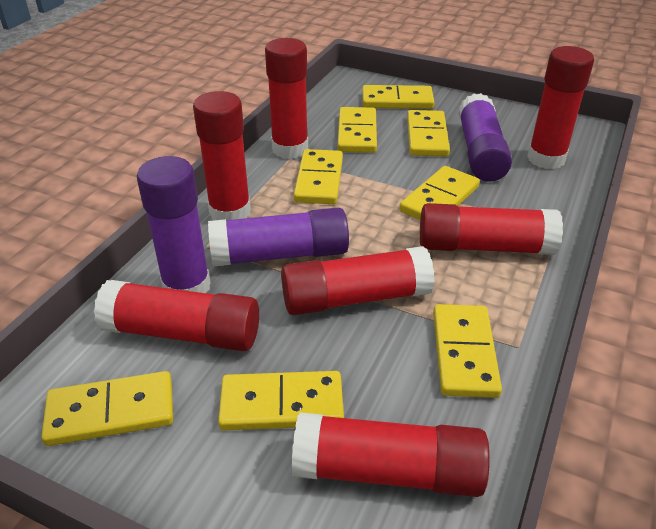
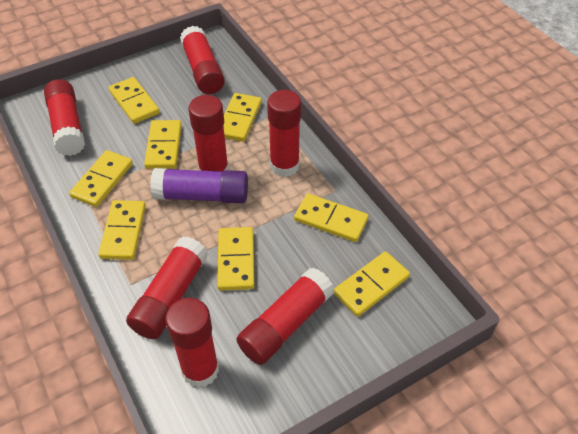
purple glue stick: [137,156,211,293] [208,208,349,267] [459,93,512,182] = 3 -> [150,168,248,203] = 1

